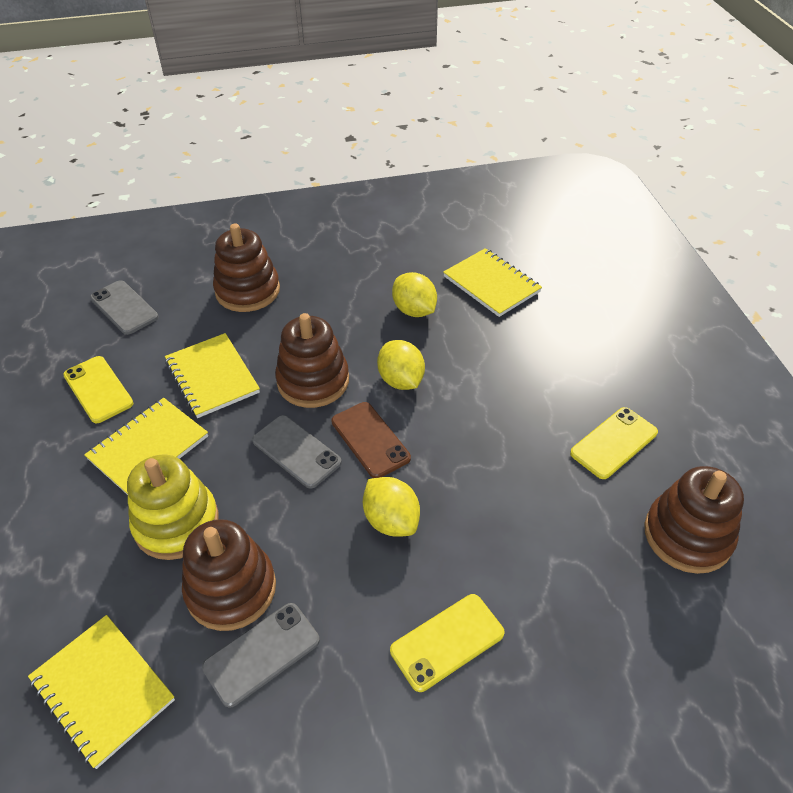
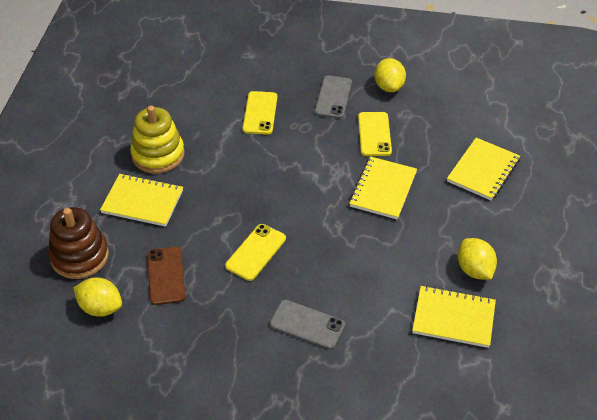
brown stacking toy: [182,519,276,631] [213,224,280,312] [275,313,349,408] [644,466,744,574] = 4 -> [48,207,109,279] = 1
grey phone: [90,280,159,335] [202,603,320,708] [252,415,342,488] = 3 -> [270,300,345,349] [315,75,352,119] = 2

